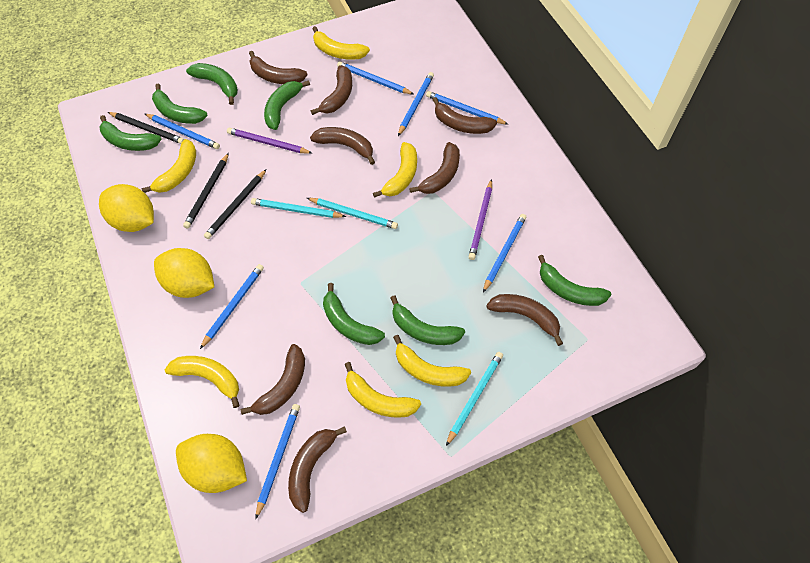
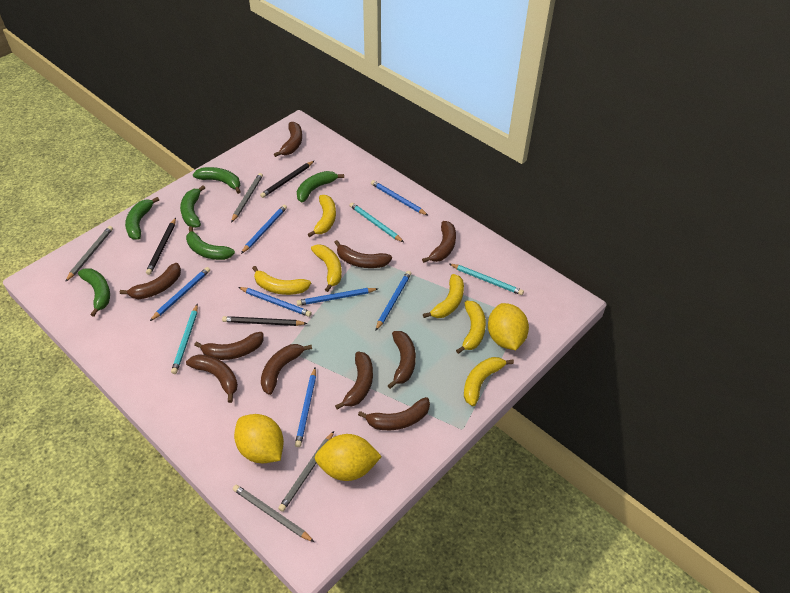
brown banana: [240,344,305,415] [249,51,307,84] [288,426,347,513] [310,127,375,165] [311,65,352,115] [409,142,460,194] [432,97,497,134] [486,294,563,346] = 8 -> [120,263,181,299] [186,354,238,403] [194,332,263,360] [261,344,312,395] [274,122,302,157] [334,240,392,268] [335,351,373,410] [358,397,430,430] [387,331,416,389] [422,221,456,263] = 10
green banana: [99,115,162,151] [152,83,208,124] [186,63,238,105] [264,80,310,130] [323,283,385,345] [390,295,465,345] [538,255,612,306] = 7 -> [78,268,110,317] [125,197,159,240] [180,185,205,228] [186,226,235,260] [193,167,241,194] [297,171,344,202] = 6
grey pencil: none = 0 -> [65,226,113,282] [231,173,263,223] [233,485,314,542] [278,431,334,512] = 4
purple pencil: [227,128,312,154] [469,179,492,260] = 2 -> none = 0

